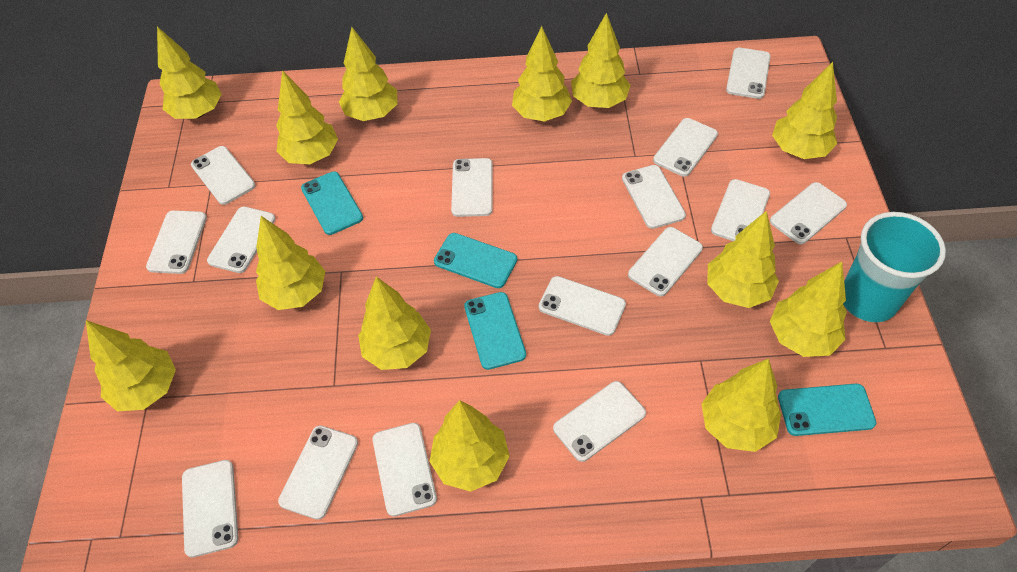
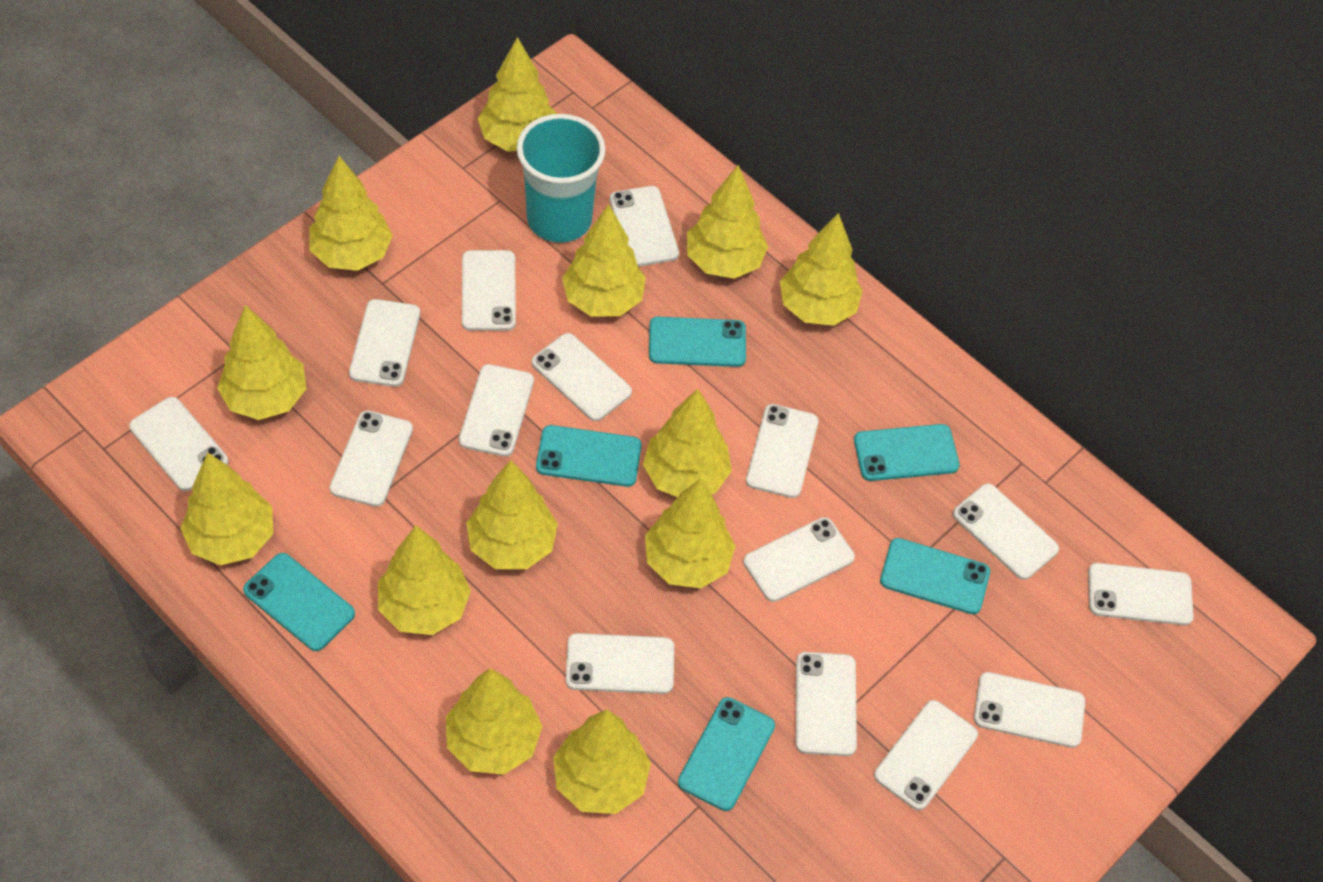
turquoise phone: [301,172,363,235] [434,233,517,288] [464,292,526,370] [778,384,876,436] = 4 -> [243,553,355,651] [536,425,642,487] [649,317,746,367] [678,697,775,811] [854,424,959,481] [880,538,990,614] = 6

